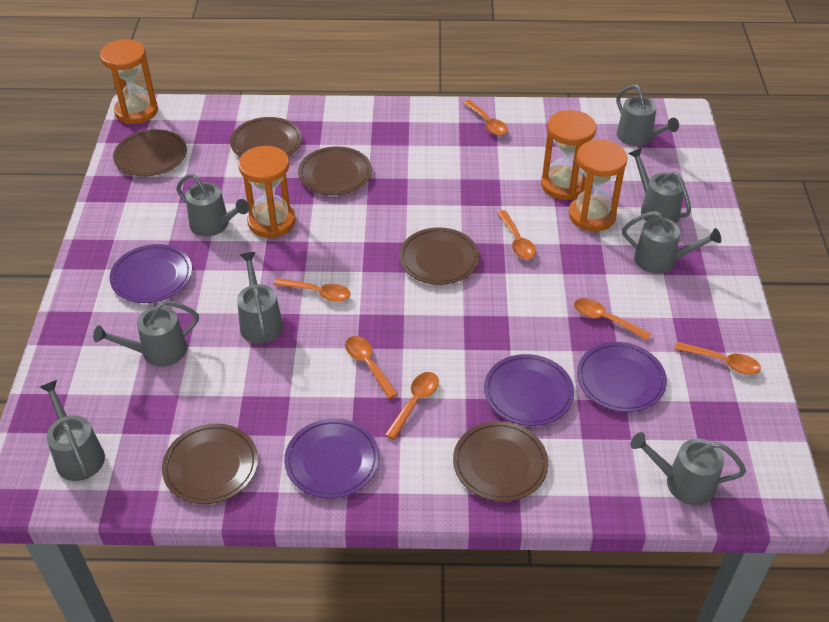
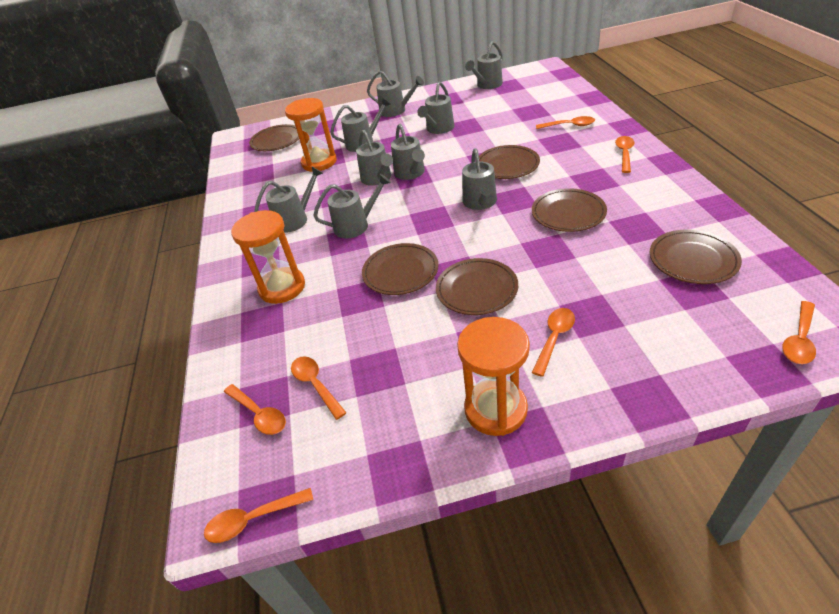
grey watering can: [40,380,105,481] [93,300,199,367] [176,173,249,236] [237,252,283,344] [616,85,679,146] [622,211,721,274] [628,147,691,223] [630,432,746,505] = 8 -> [255,167,323,233] [313,174,391,238] [330,98,391,152] [356,130,393,186] [367,71,424,117] [391,124,425,180] [417,82,455,134] [462,148,497,210] [465,41,503,89] = 9
orange hourglass: [100,39,158,124] [238,146,296,238] [541,110,596,200] [568,140,628,231] = 4 -> [231,210,305,304] [285,98,337,172] [457,317,530,436] = 3
purple plate: [109,244,192,303] [284,419,379,499] [484,354,574,426] [577,342,667,412] = 4 -> none = 0

